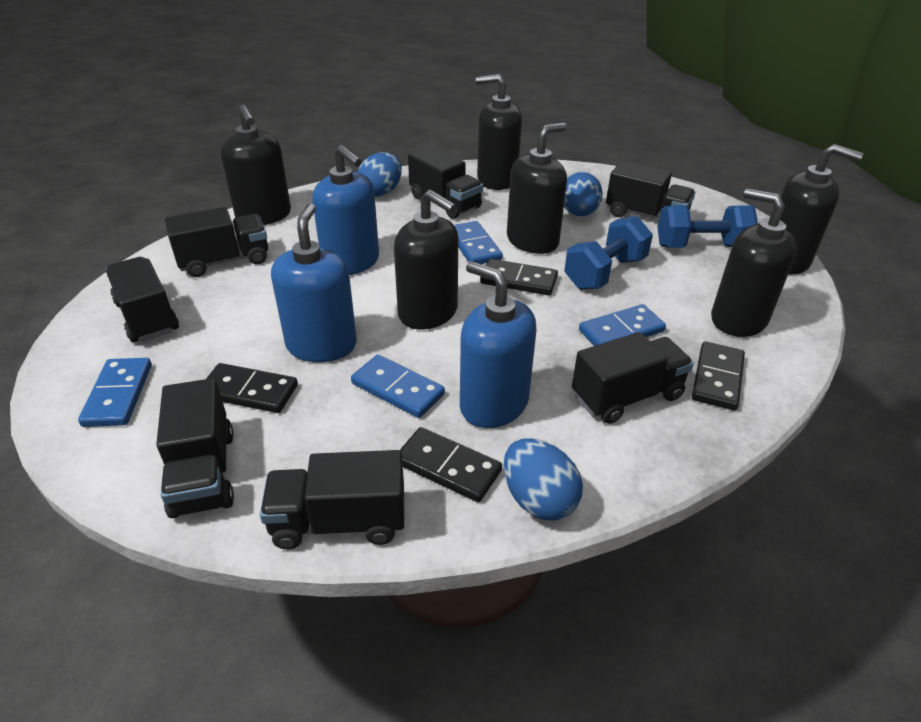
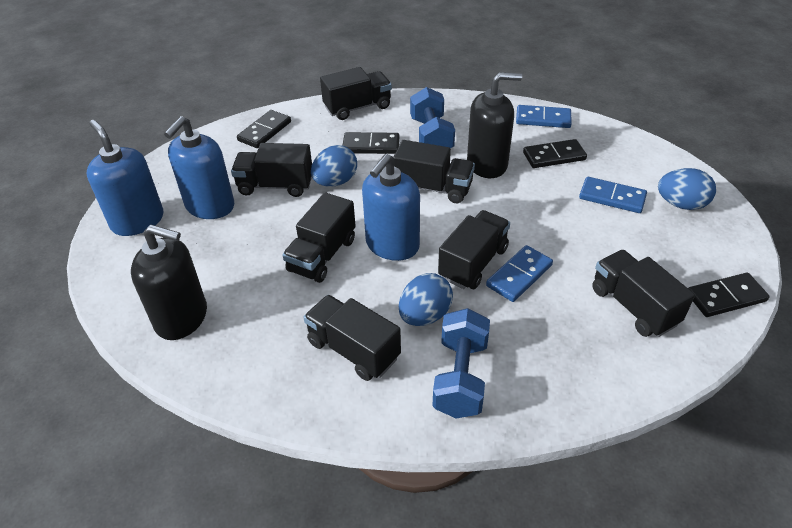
black soap dispenser: [221,105,291,225] [394,190,458,330] [476,74,522,190] [507,123,567,254] [711,189,797,337] [780,144,863,274] = 6 -> [131,225,207,340] [467,72,522,178] = 2
blue domino: [78,358,152,427] [351,355,445,418] [454,221,503,264] [579,304,666,346] = 4 -> [486,245,553,302] [516,105,572,128] [579,177,647,213] = 3

